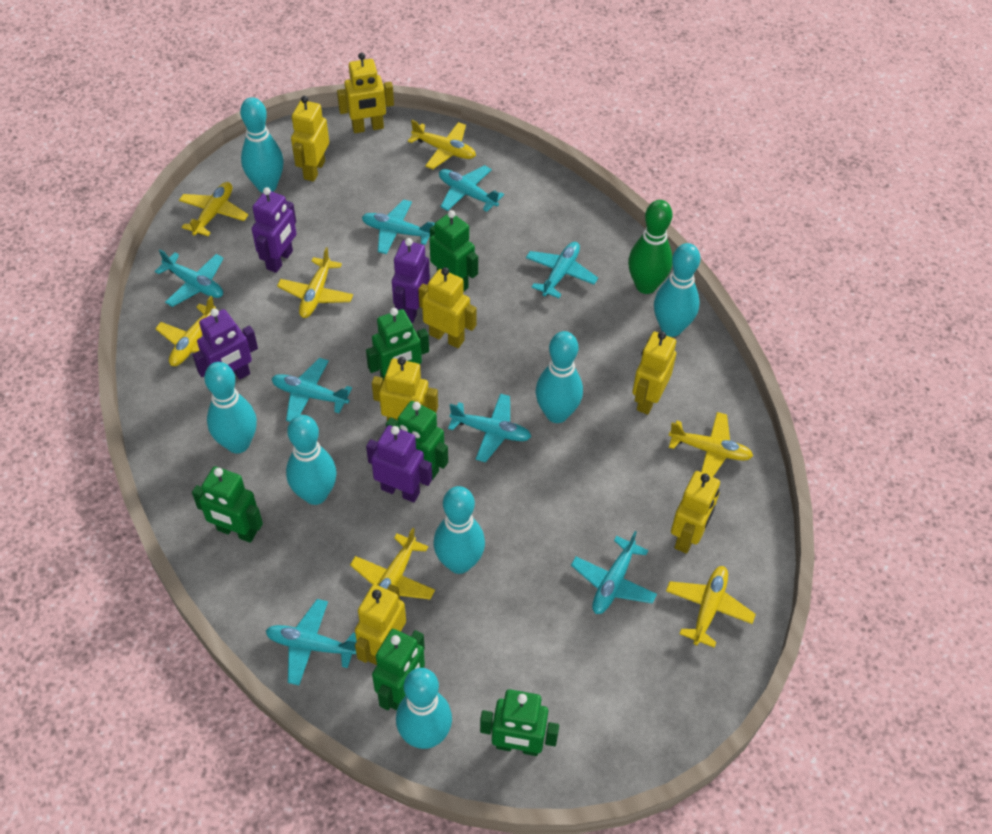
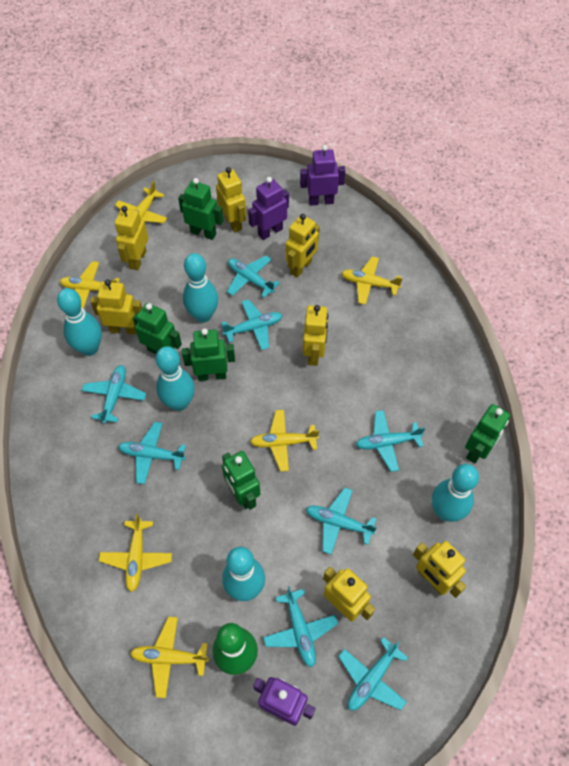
green robot: [192,466,263,543] [366,308,429,380] [372,629,425,710] [386,401,448,480] [429,210,478,291] [480,689,559,756] = 6 -> [133,303,182,354] [178,178,223,240] [182,328,235,381] [222,451,260,510] [465,404,510,463] = 5
purple robot: [193,308,258,379] [252,187,297,273] [366,425,432,503] [392,238,430,323] = 4 -> [248,177,289,240] [253,677,315,726] [300,145,346,206] = 3
turquoise bowling pin: [204,362,257,454] [240,97,284,193] [286,415,337,505] [396,668,452,749] [434,486,485,574] [536,331,583,423] [654,243,700,337] = 7 -> [57,288,102,356] [156,346,195,411] [183,253,218,323] [222,547,265,601] [432,464,479,522] = 5
yellow plane: [155,296,216,366] [179,182,248,236] [277,247,353,318] [350,527,435,599] [408,120,476,169] [666,566,756,648] [669,412,753,477] = 7 -> [60,261,120,309] [99,513,172,592] [115,181,167,223] [130,617,209,698] [250,410,319,472] [341,256,403,305] = 6

